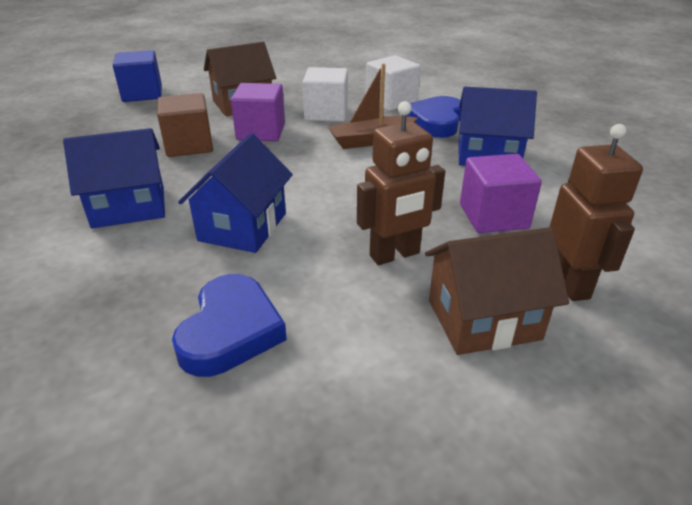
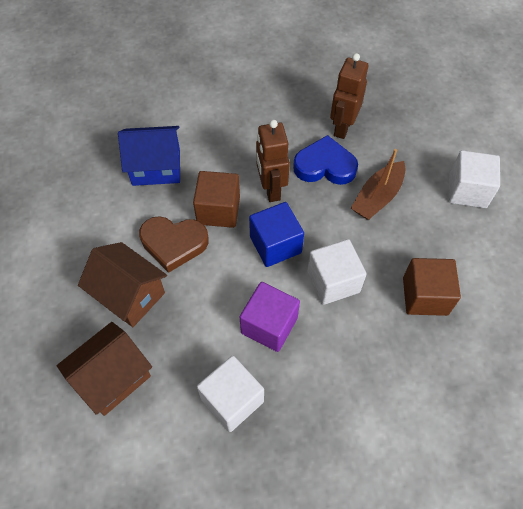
blue heart: [172,274,287,377] [407,96,461,138] = 2 -> [293,135,358,185] = 1
blue house: [63,128,165,228] [178,133,293,253] [459,87,537,166] = 3 -> [118,126,180,186] = 1
brown cube: [157,93,213,157] = 1 -> [193,171,240,228] [403,258,461,316] = 2
brown heart: none = 0 -> [139,216,209,273] = 1
purple cube: [231,83,285,141] [460,154,542,233] = 2 -> [240,282,300,352] = 1
white cube: [303,67,348,122] [366,55,421,111] = 2 -> [197,356,264,432] [307,239,367,305] [449,150,500,208] = 3

